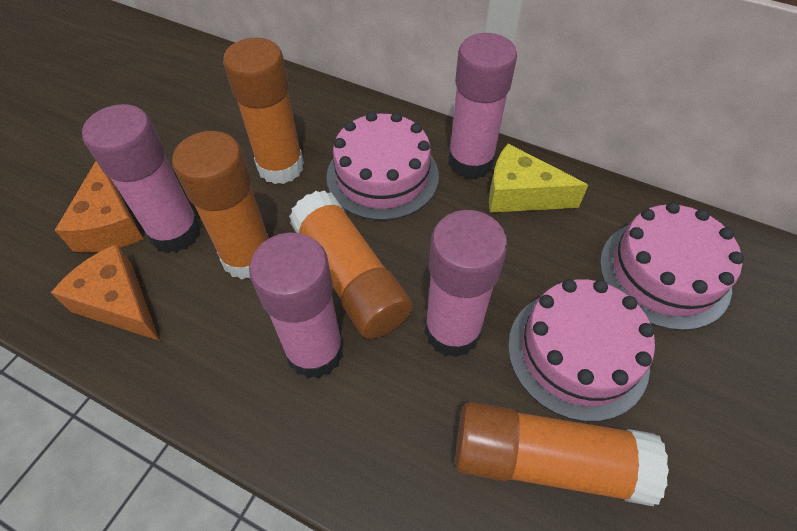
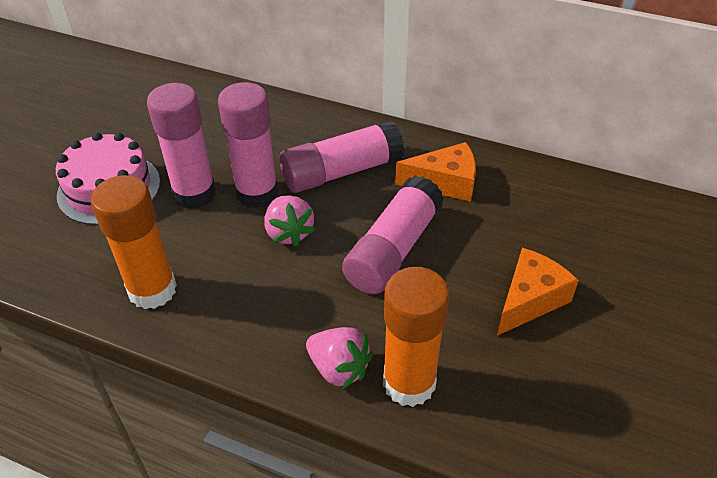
orange glue stick: [172,131,269,280] [223,38,304,184] [289,190,412,339] [455,402,669,506] = 4 -> [91,175,177,309] [383,267,449,407] = 2
pink cake: [326,112,439,220] [508,279,655,422] [600,202,744,331] = 3 -> [56,132,160,225] = 1
pink strawberry: none = 0 -> [264,195,315,247] [306,327,373,389] = 2
yellow cheese: [489,144,588,213] = 1 -> none = 0

